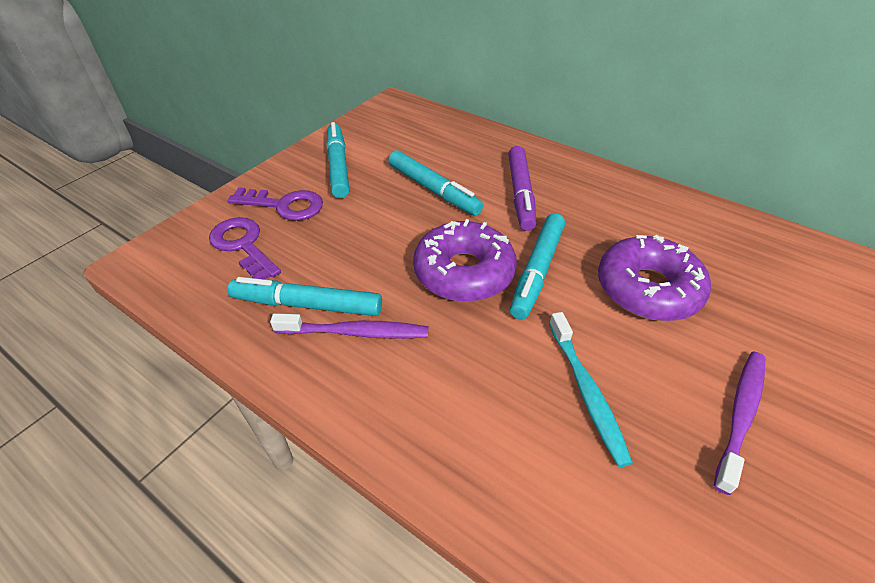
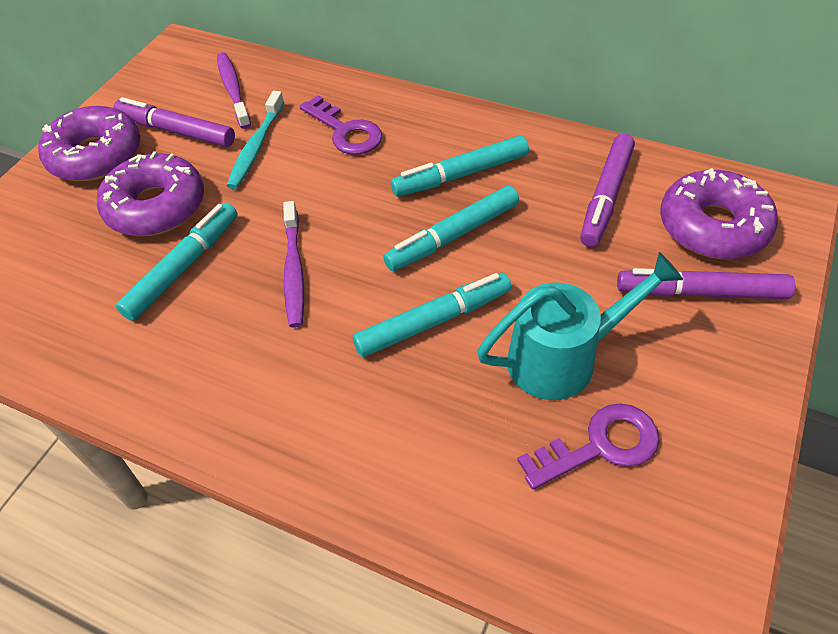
purple donut: [413,219,517,302] [598,235,711,321] = 2 -> [38,106,140,181] [97,151,204,236] [660,168,778,259] = 3
purple marker: [508,146,537,231] = 1 -> [113,97,235,147] [580,134,635,247] [617,268,795,299] = 3
turquoise watering can: none = 0 -> [477,252,683,400] = 1

